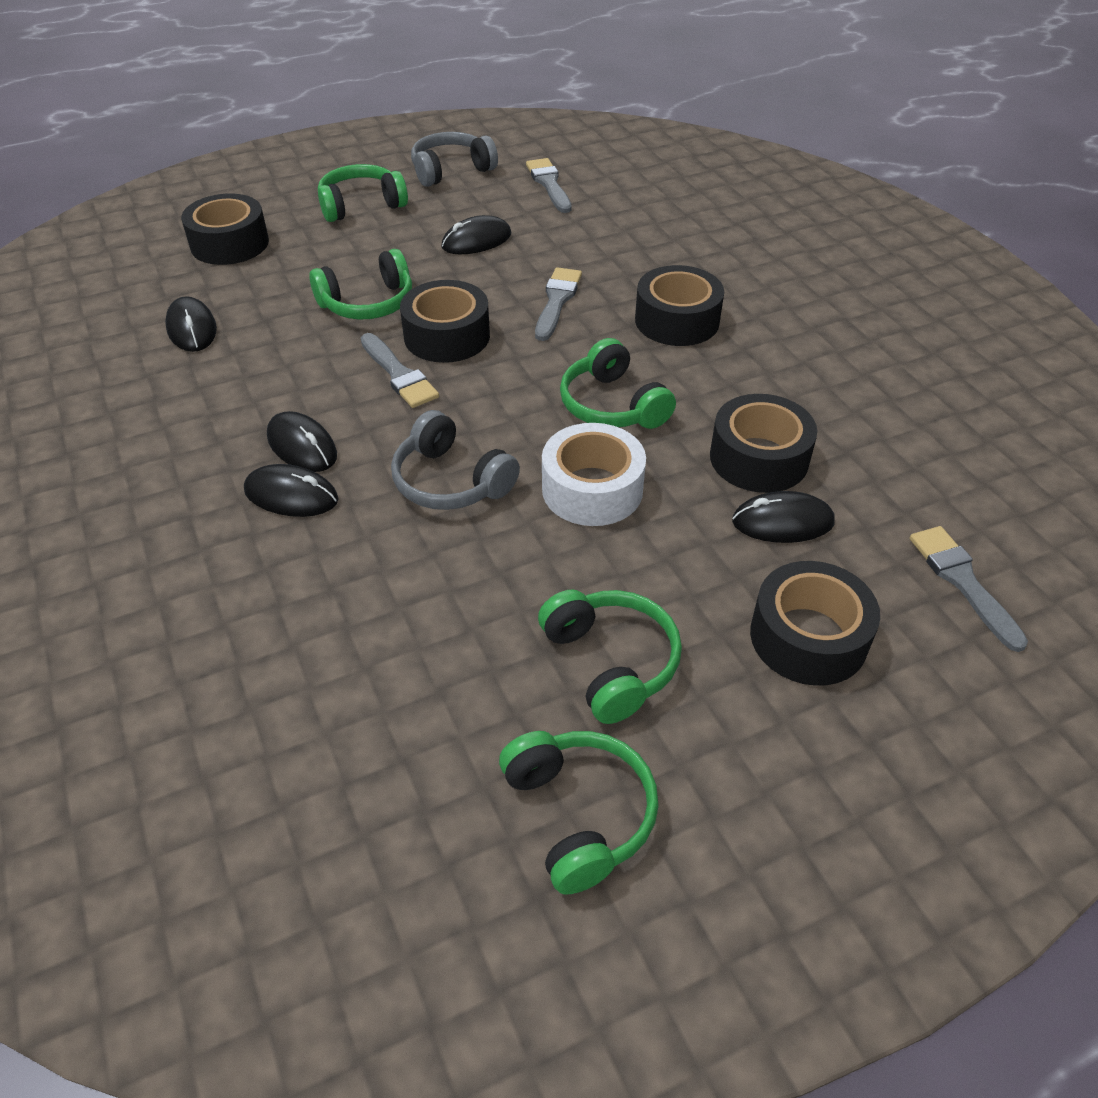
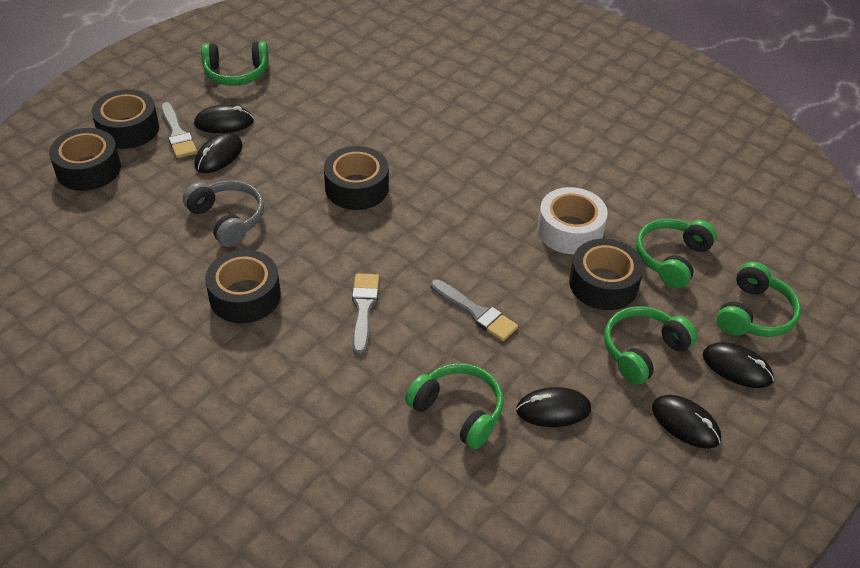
grey brush: [361,333,439,408] [526,158,572,213] [535,267,582,341] [910,526,1028,652] = 4 -> [161,102,197,158] [352,273,379,355] [431,279,518,341] = 3
grey headphones: [391,410,520,510] [411,132,498,187] = 2 -> [183,180,264,247] = 1

